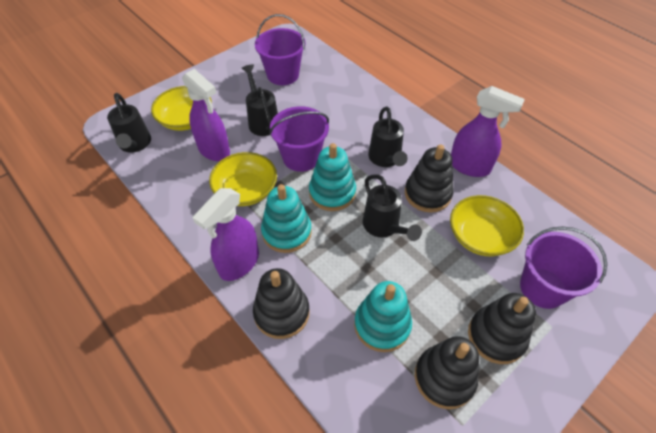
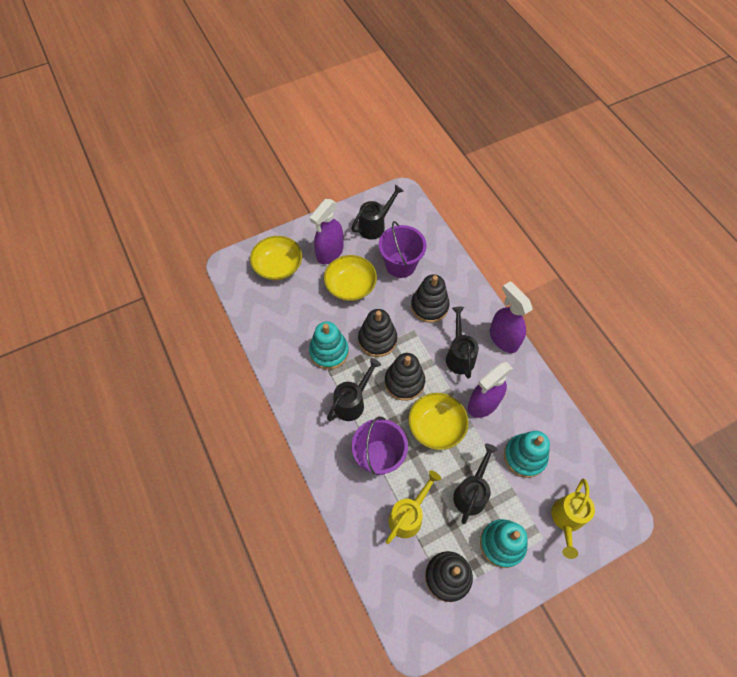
purple bucket: [255,14,306,85] [269,106,329,172] [520,226,607,309] = 3 -> [352,417,408,475] [379,221,427,278] = 2
yellow watering can: none = 0 -> [386,470,441,544] [551,479,595,559] = 2

